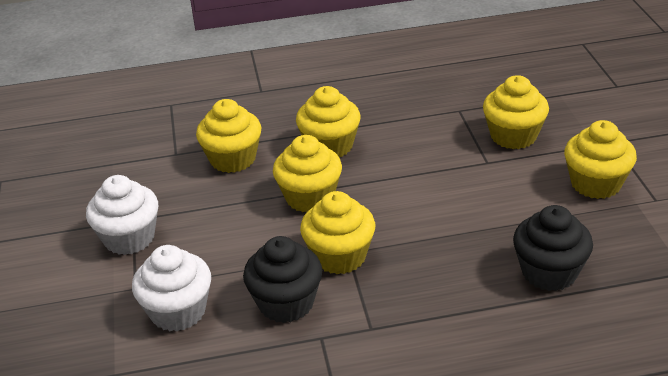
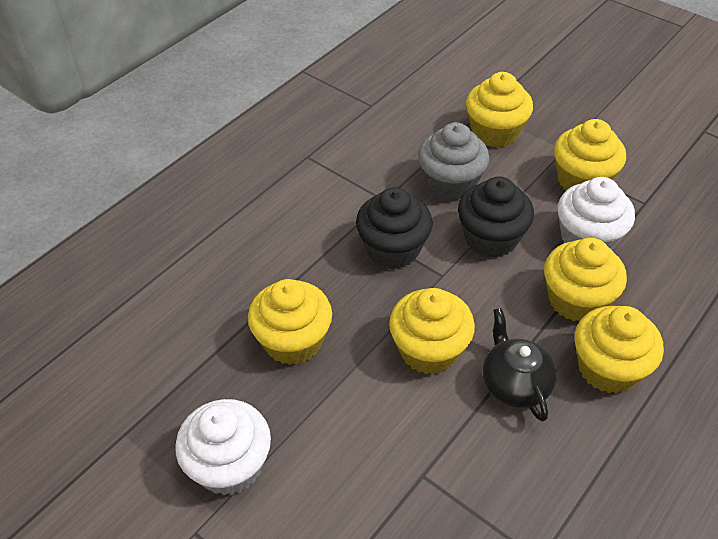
black teapot: none = 0 -> [482,308,557,422] = 1
grey cupcake: none = 0 -> [418,122,489,201] = 1

